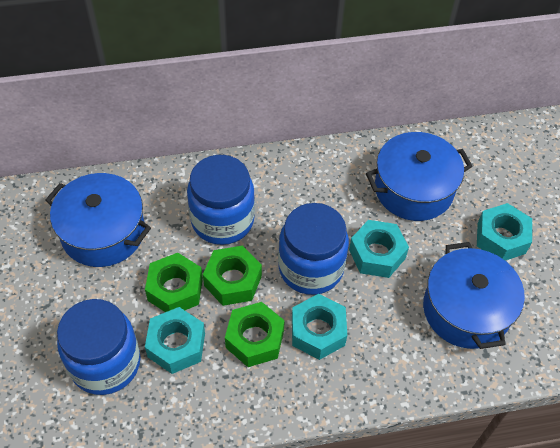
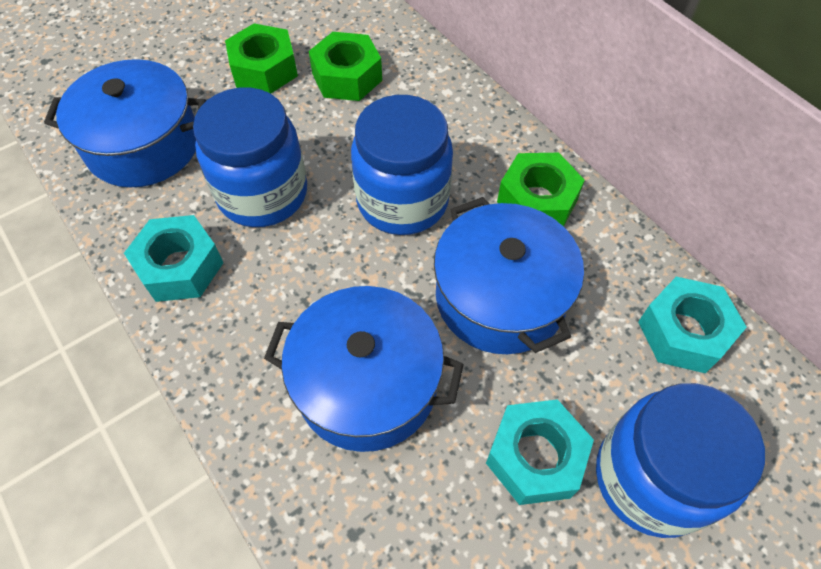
turquoise nut: [145,307,205,374] [292,294,347,360] [349,220,409,278] [477,203,532,261] = 4 -> [124,215,223,302] [486,399,594,505] [638,277,747,373] = 3

